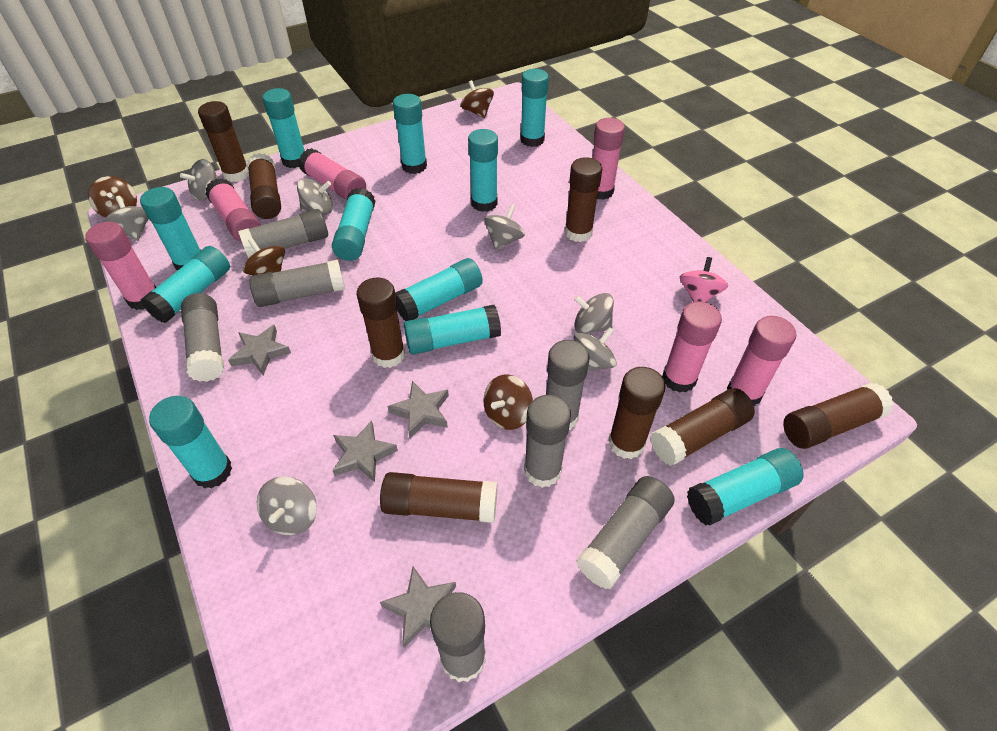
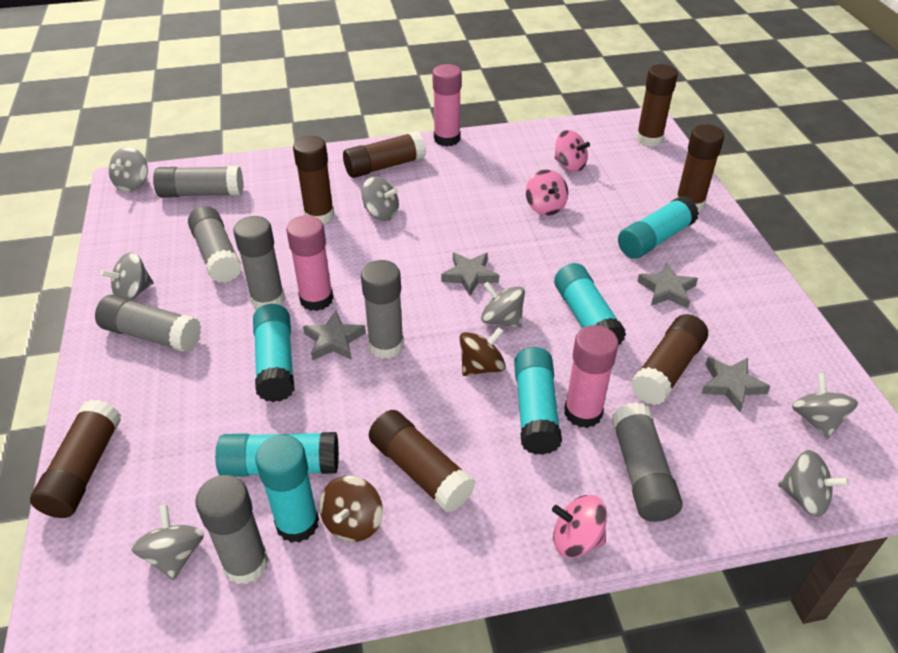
brown glue stick: [198,101,249,182] [247,153,281,219] [356,278,405,368] [380,472,498,523] [565,157,602,242] [608,367,666,459] [650,388,755,466] [783,383,894,449] = 8 -> [30,400,121,518] [293,136,334,224] [343,131,426,178] [369,410,475,513] [631,314,708,405] [636,64,678,146] [675,124,725,212] = 7
brown spinning top: [88,176,137,218] [243,238,285,275] [461,80,494,118] [483,374,533,430] = 4 -> [319,475,383,542] [460,327,505,376] = 2
pink glue stick: [85,222,156,310] [205,178,261,242] [299,148,366,200] [592,118,625,200] [662,301,722,393] [727,316,796,406] = 6 -> [286,215,333,311] [432,64,462,146] [564,325,619,428] = 3
pink spinning top: [680,257,728,302] = 1 -> [526,169,568,216] [552,495,607,558] [554,130,590,172] = 3
turquoise glue stick: [140,187,201,270] [141,246,230,323] [149,396,232,488] [262,88,305,168] [332,188,375,261] [393,94,427,174] [395,258,483,321] [404,305,501,355] [468,129,498,212] [520,69,549,147] [687,448,803,525] = 11 -> [215,432,339,477] [253,304,294,402] [255,435,319,543] [514,347,562,455] [554,263,626,345] [618,196,699,259] = 6

